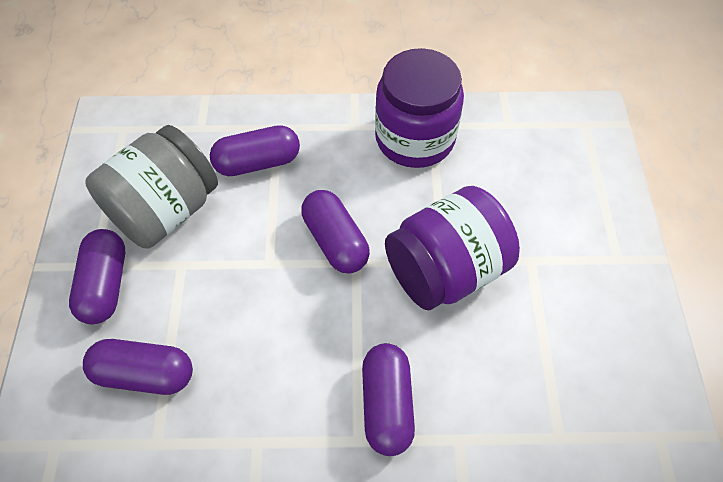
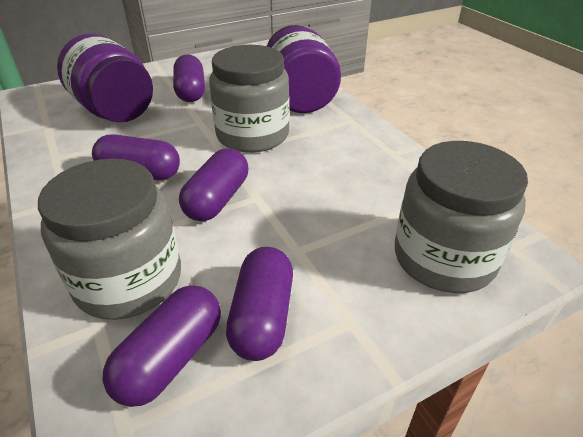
grey jar: [85,125,218,249] = 1 -> [38,159,181,320] [209,45,289,153] [395,141,528,293] = 3

